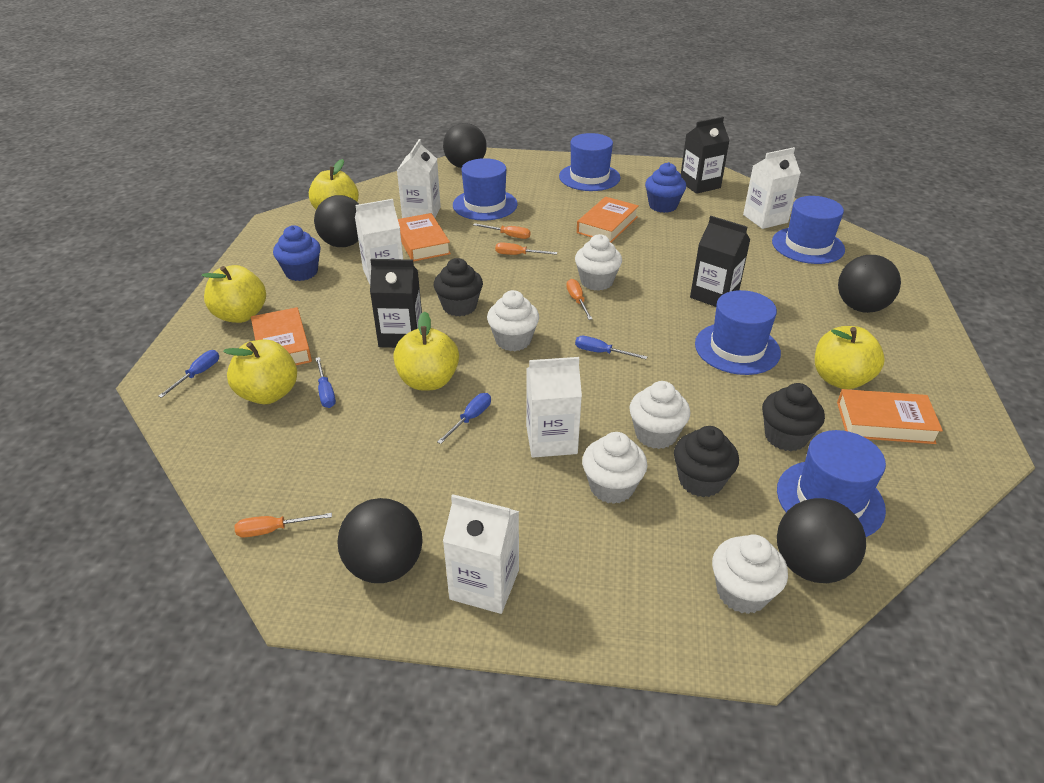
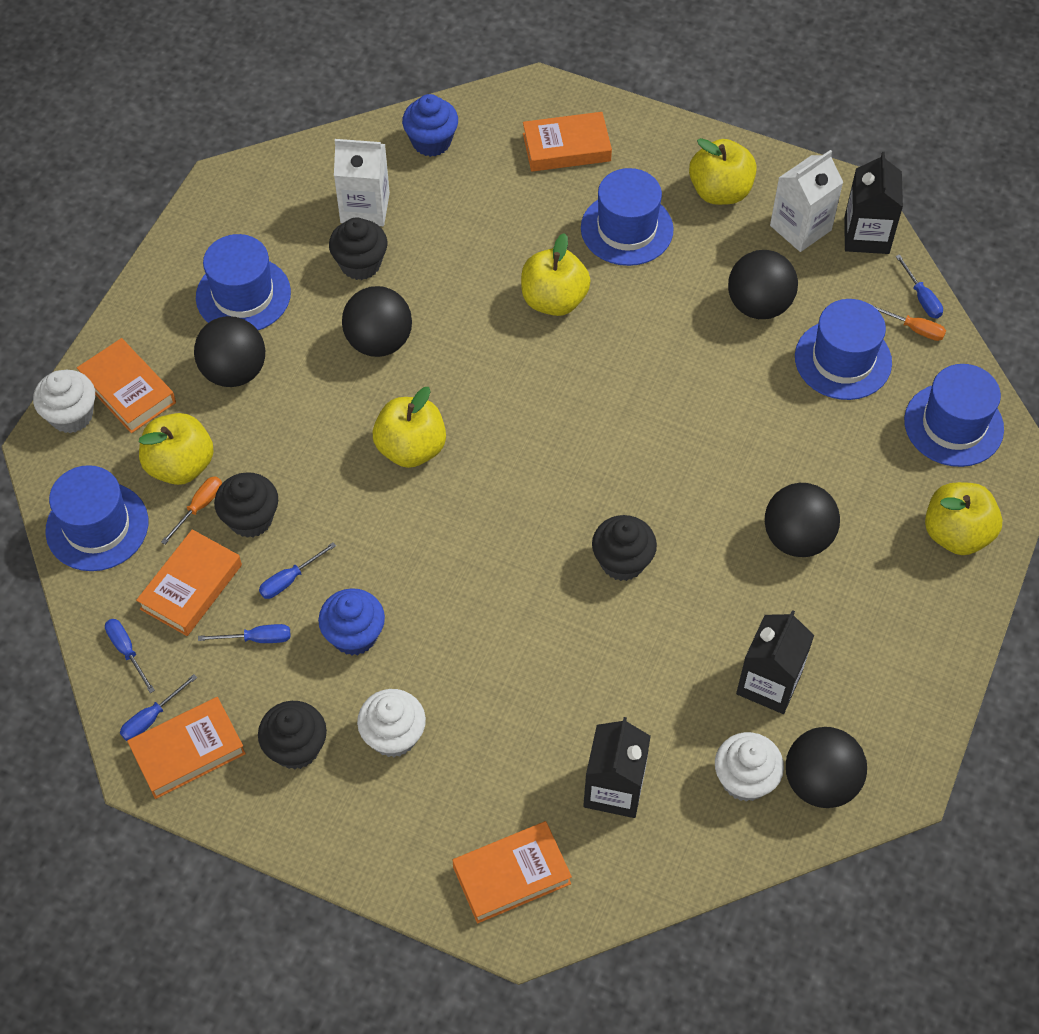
black cupcake: [434,258,483,316] [674,426,739,497] [762,383,825,451] = 3 -> [214,472,278,538] [258,701,327,770] [329,217,387,280] [592,515,657,581] = 4
blue screwdriver: [158,350,219,398] [315,357,336,408] [437,393,491,444] [575,336,647,359] = 4 -> [105,619,155,693] [120,674,197,741] [198,624,290,643] [259,543,336,599] [896,254,943,318] = 5
orange book: [251,307,312,365] [398,213,451,262] [577,197,639,243] [837,389,943,444] = 4 -> [77,338,176,433] [127,697,246,799] [136,529,242,636] [452,821,572,923] [523,112,612,172] = 5
orange screwdriver: [235,513,332,538] [474,223,531,239] [495,242,557,255] [566,279,592,320] = 4 -> [161,476,222,545] [870,304,946,341] = 2
white carton: [355,199,403,284] [397,139,441,218] [443,494,519,614] [526,357,582,458] [743,147,801,229] = 5 -> [334,139,390,226] [770,150,844,252] = 2
white cupcake: [487,290,539,351] [575,234,622,291] [582,432,647,504] [629,381,690,449] [712,534,788,614] = 5 -> [33,370,95,433] [357,689,426,757] [715,732,784,802] = 3

